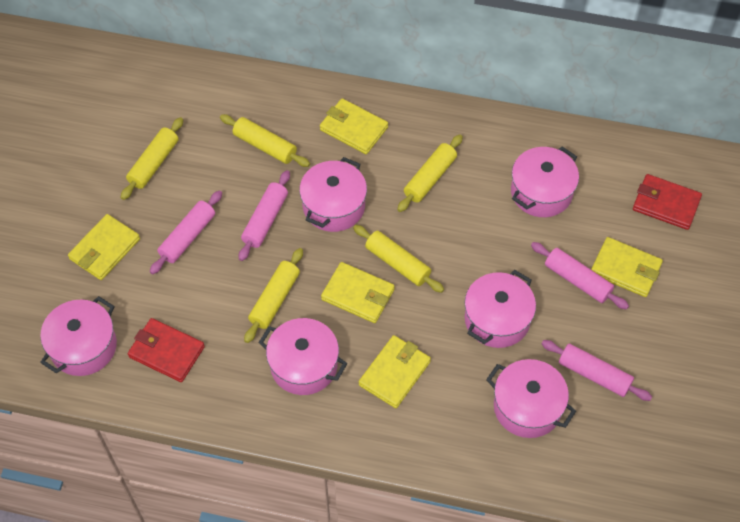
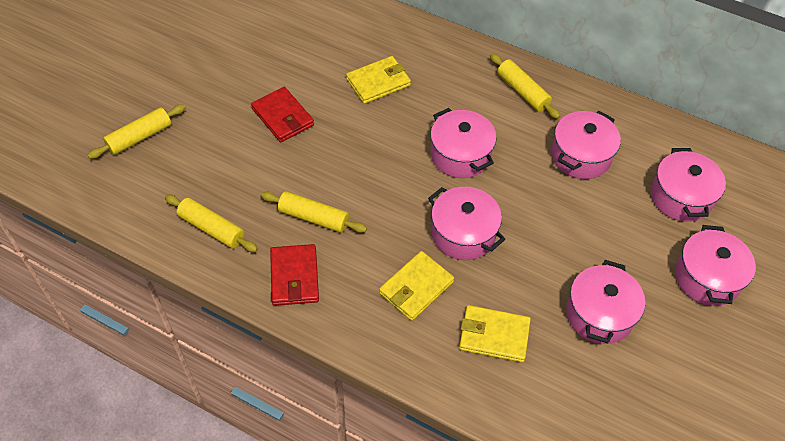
pink rolling pin: [150,191,222,274] [239,170,290,261] [531,242,629,310] [542,340,652,401] = 4 -> none = 0
yellow rolling pin: [121,117,183,200] [220,114,310,167] [244,248,303,343] [353,225,444,293] [397,134,463,212] = 5 -> [88,104,186,159] [165,195,258,252] [261,191,367,233] [490,53,560,119] = 4
yellow wallet: [68,214,140,280] [320,98,388,154] [321,262,395,323] [359,335,431,408] [591,237,663,297] = 5 -> [346,56,411,104] [379,251,454,321] [459,305,531,363] = 3

